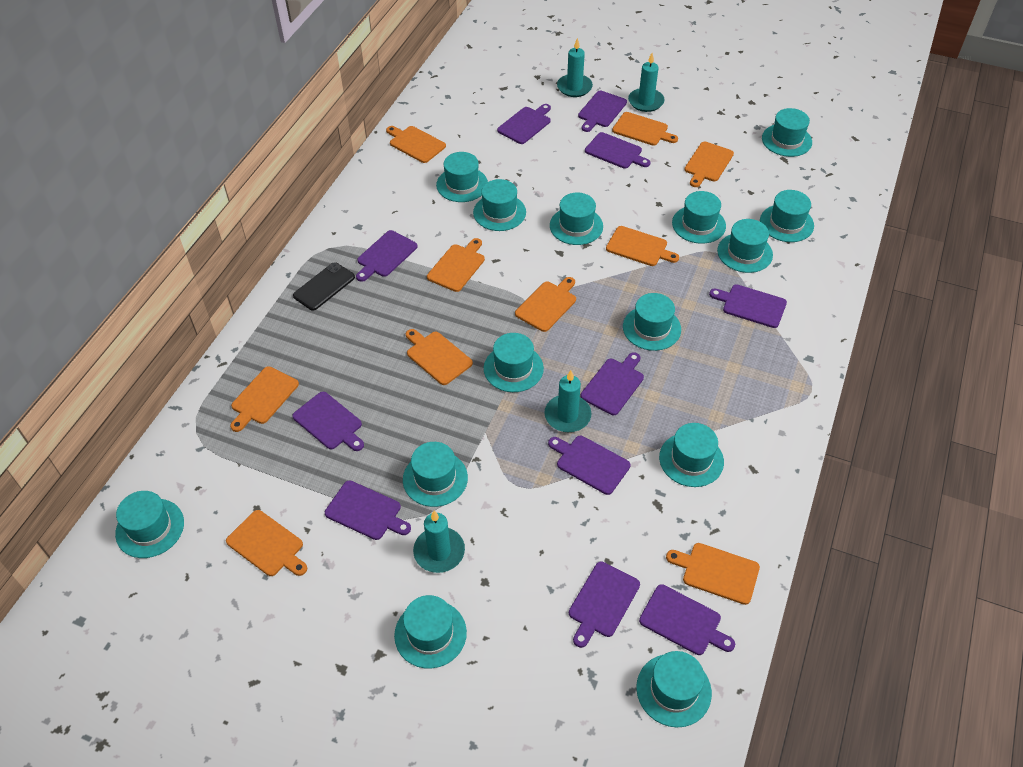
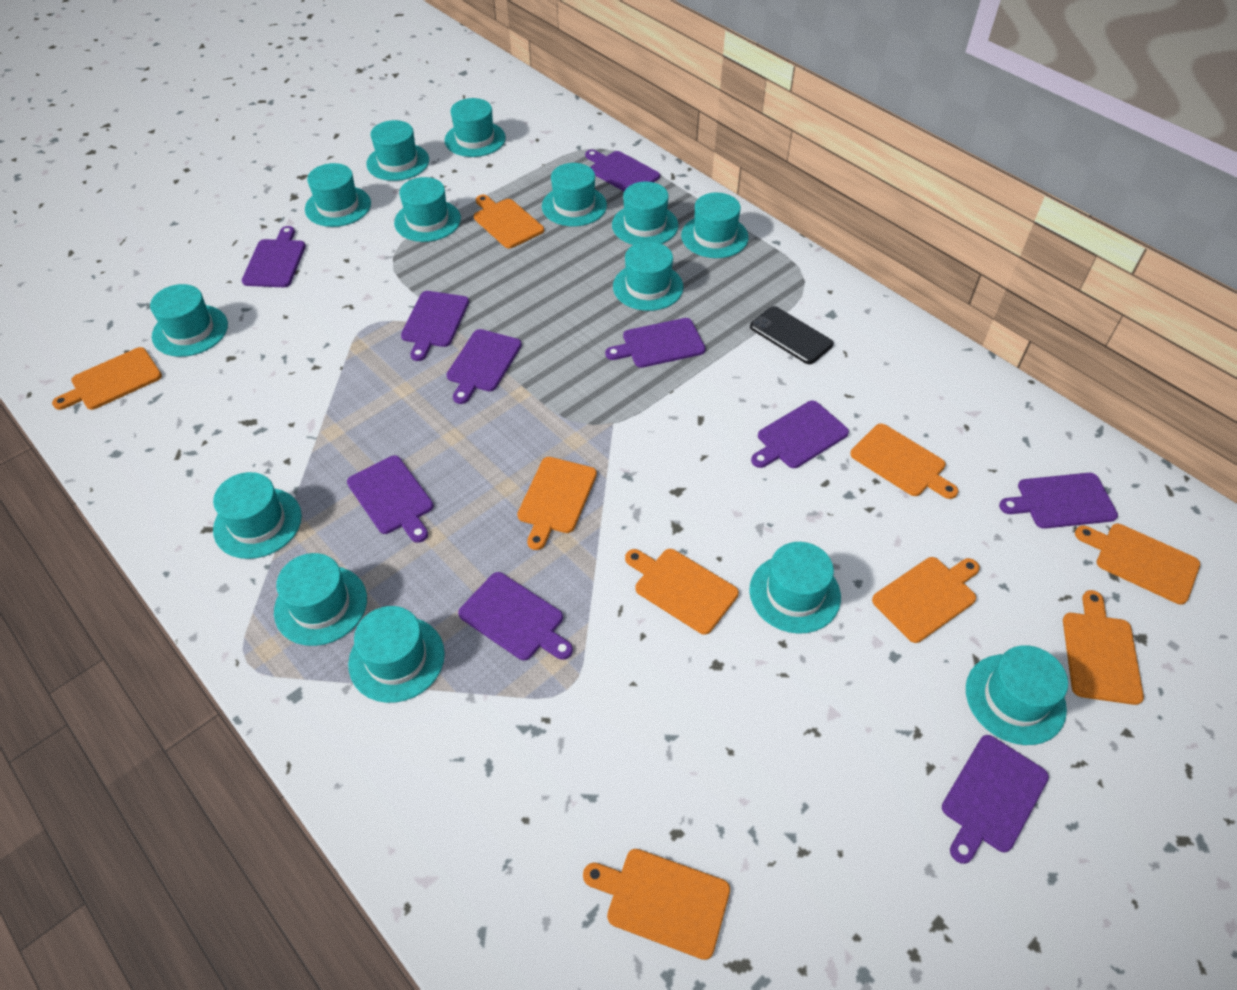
orange cutting board: [226,510,307,576] [230,366,299,432] [386,126,446,163] [406,329,473,385] [427,238,485,292] [515,277,576,332] [606,226,679,266] [612,112,678,146] [666,543,760,605] [684,142,734,187] = 10 -> [52,347,162,410] [474,195,544,248] [517,457,597,550] [583,849,730,960] [625,549,739,635] [850,424,958,499] [872,557,980,643] [1063,590,1144,705] [1075,524,1200,605] = 9
purple cutting board: [292,392,364,451] [325,480,411,540] [356,230,418,282] [497,104,551,144] [548,436,631,495] [569,561,640,648] [578,91,627,132] [581,352,644,415] [585,132,651,169] [639,584,735,655] [709,284,787,328] = 11 -> [242,226,306,287] [347,455,434,543] [401,291,469,361] [447,329,522,404] [458,572,573,660] [585,150,660,191] [605,318,706,368] [751,401,849,468] [942,735,1049,864] [999,473,1118,529] = 10
turquoise candle: [413,511,465,573] [544,370,591,432] [557,38,593,97] [628,53,665,112] = 4 -> none = 0

